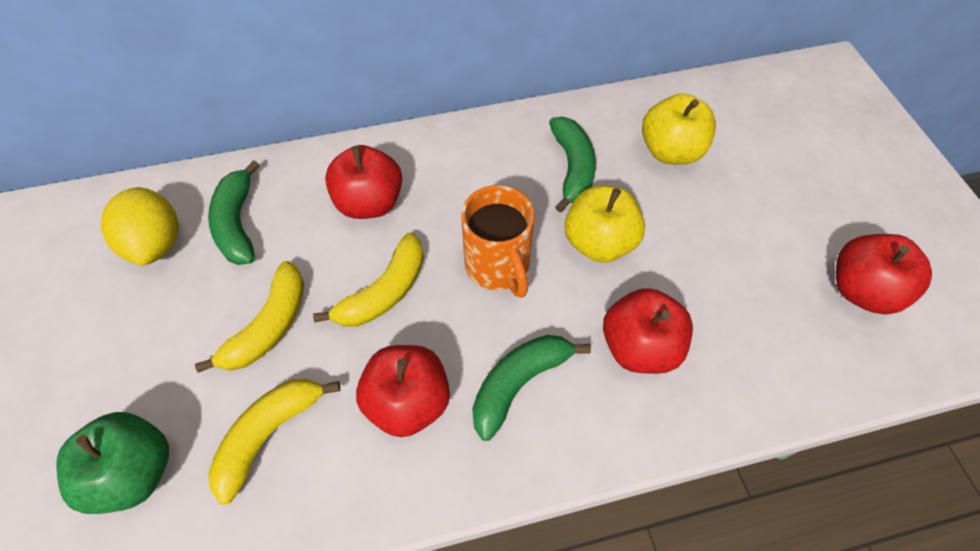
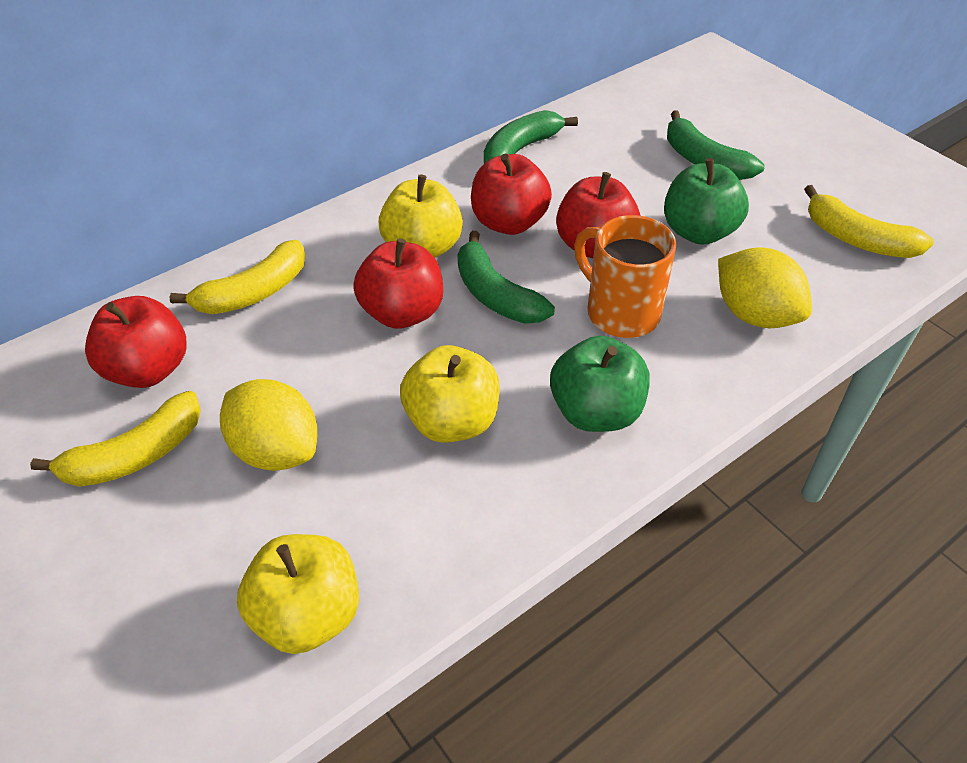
green apple: [56,412,169,514] = 1 -> [550,336,650,432] [664,158,749,245] = 2
yellow apple: [564,186,645,263] [642,93,716,165] = 2 -> [237,534,359,654] [379,174,463,258] [400,345,500,443] = 3
yellow lemon: [101,187,179,265] = 1 -> [220,379,317,471] [718,247,812,328] = 2

